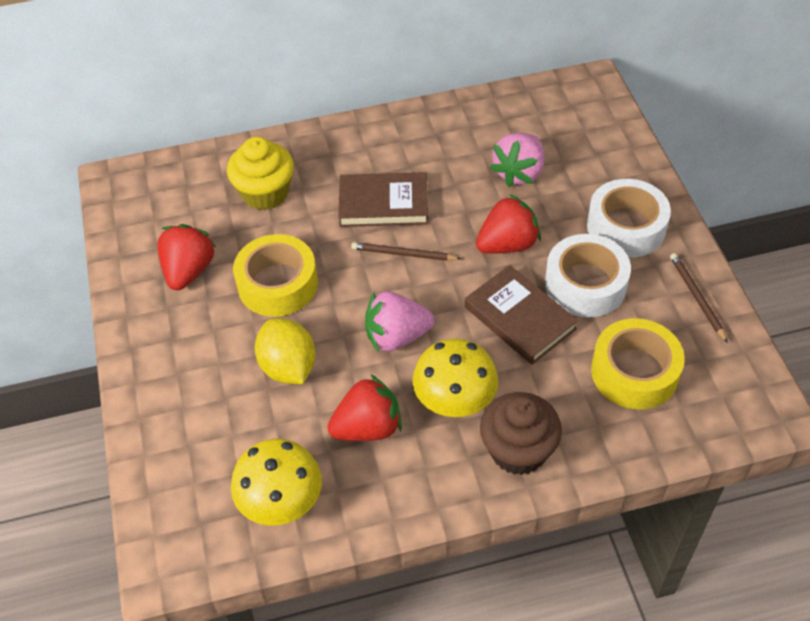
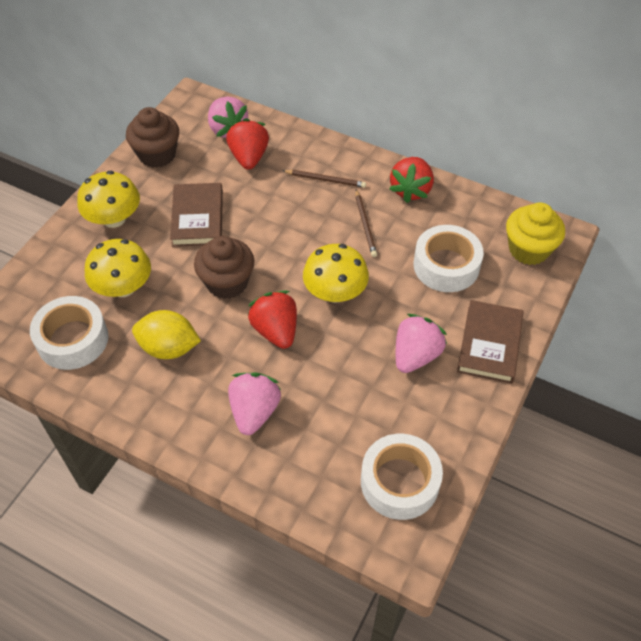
brown cupcake: [480,392,562,475] = 1 -> [126,107,179,168] [194,236,254,299] = 2
pink strawberry: [365,291,434,352] [490,133,544,187] = 2 -> [208,97,248,138] [228,373,281,435] [396,314,447,373] = 3
white tape: [545,234,631,317] [587,179,671,258] = 2 -> [30,296,108,370] [361,434,443,520] [414,225,484,292] = 3
yellow mushroom: [231,439,322,526] [413,339,499,417] = 2 -> [77,171,140,228] [85,239,151,297] [303,244,369,303] = 3
yellow tape: [233,234,318,317] [591,318,685,409] = 2 -> none = 0

